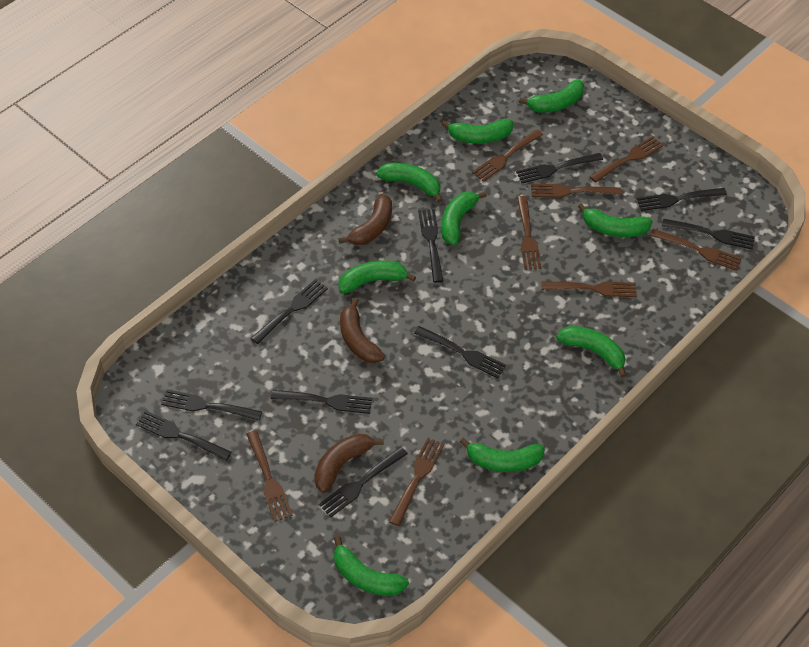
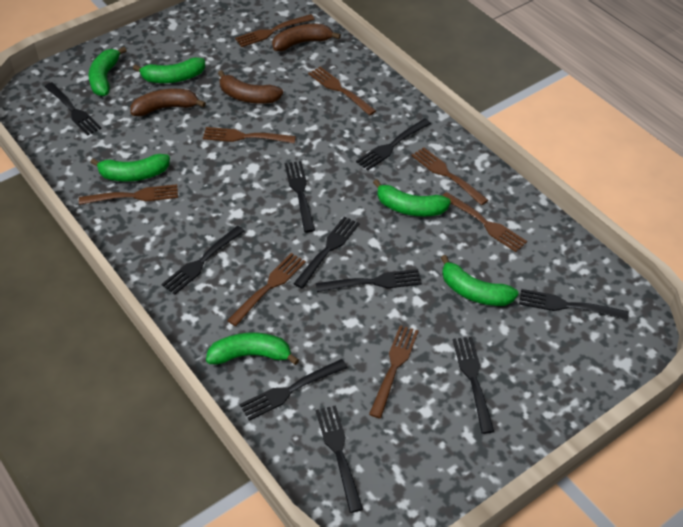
green banana: [334,536,409,596] [339,260,416,293] [376,163,442,203] [441,119,513,144] [441,191,487,245] [460,438,545,472] [519,79,584,112] [556,326,626,378] [578,203,653,237] = 9 -> [89,47,127,96] [90,154,170,182] [133,57,205,83] [206,332,299,365] [373,179,451,217] [441,255,519,306] = 6

